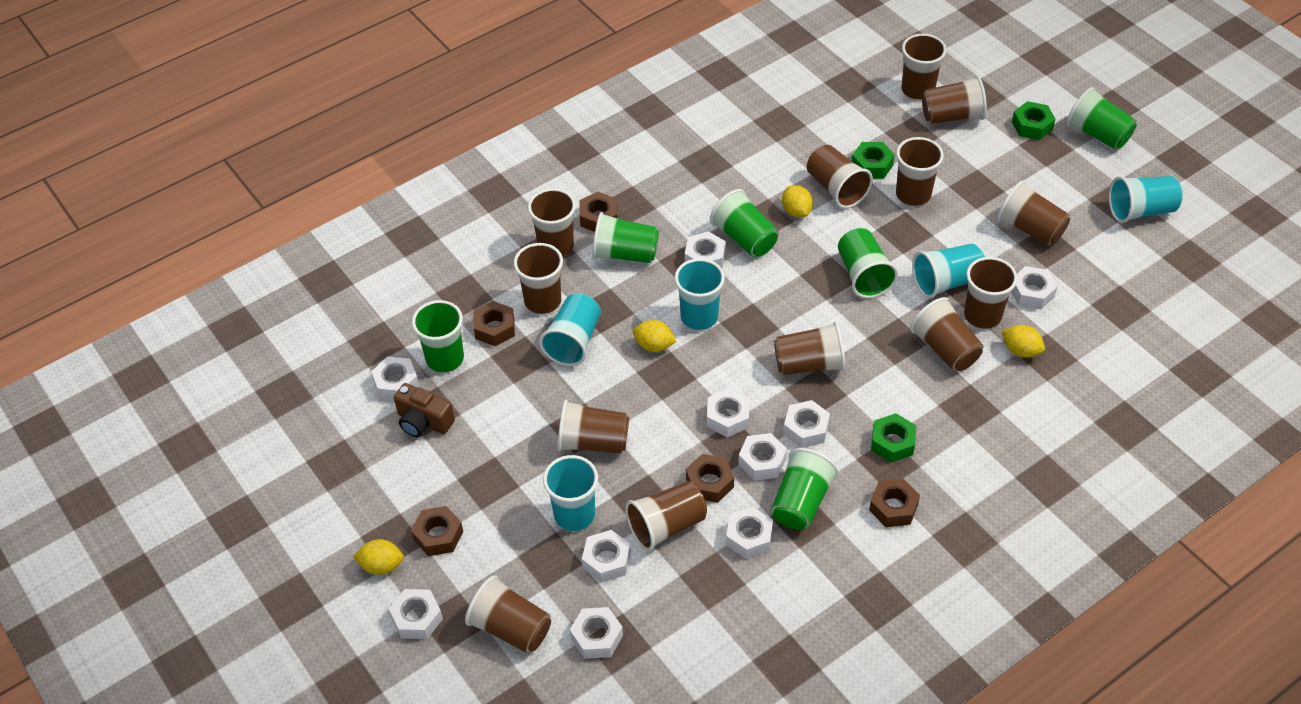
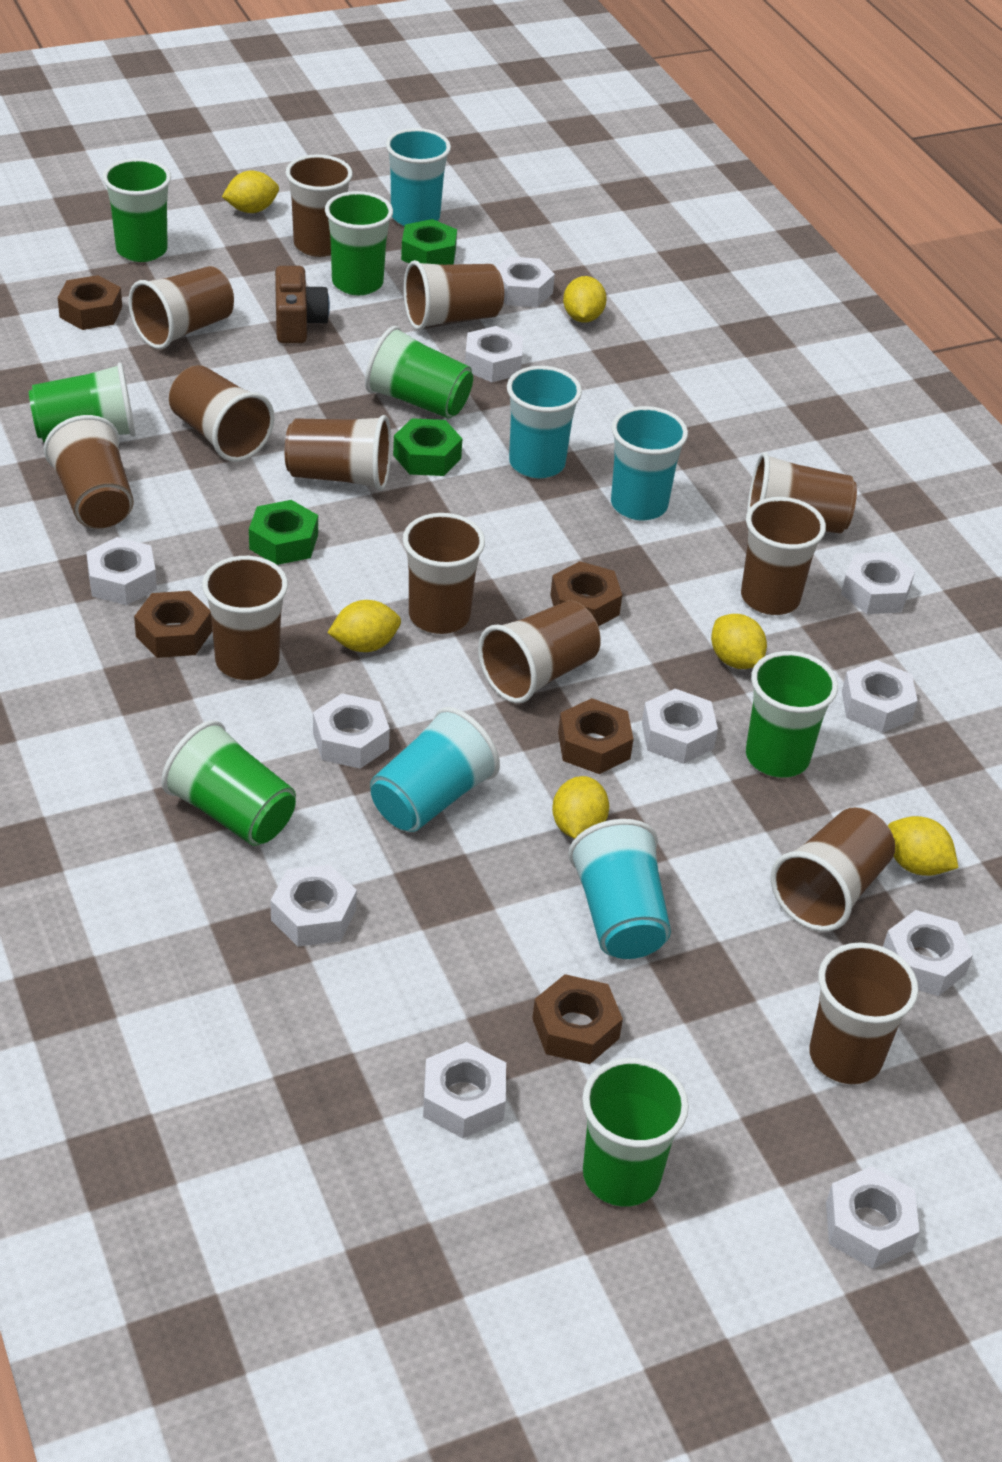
green cup: [412,300,464,373] [592,212,659,263] [710,189,778,257] [771,448,839,530] [838,228,898,298] [1066,87,1137,150] = 6 -> [29,363,136,442] [103,158,171,262] [162,720,296,846] [325,191,393,295] [365,326,473,419] [582,1058,689,1207] [746,651,838,778] = 7
white nut: [371,356,419,400] [389,589,443,639] [570,607,623,659] [582,530,631,583] [685,231,726,268] [707,389,749,437] [726,507,773,559] [738,433,787,481] [783,400,830,448] [1011,266,1058,309] = 10 -> [86,537,157,605] [271,864,357,947] [313,693,390,769] [423,1042,506,1138] [465,326,523,382] [496,257,555,307] [642,689,718,764] [826,1166,920,1269] [841,552,915,614] [842,660,918,733] [883,910,973,996] = 11
yellow lemon: [353,539,404,575] [633,320,677,352] [782,185,813,218] [1002,325,1045,358] = 4 -> [222,171,279,213] [328,600,401,652] [552,776,609,839] [563,276,607,323] [711,614,767,669] [888,816,958,876] = 6

